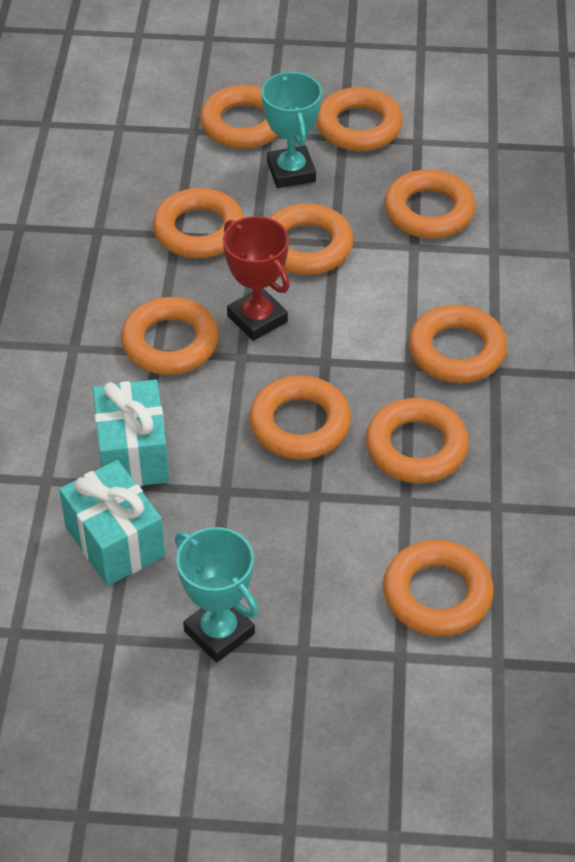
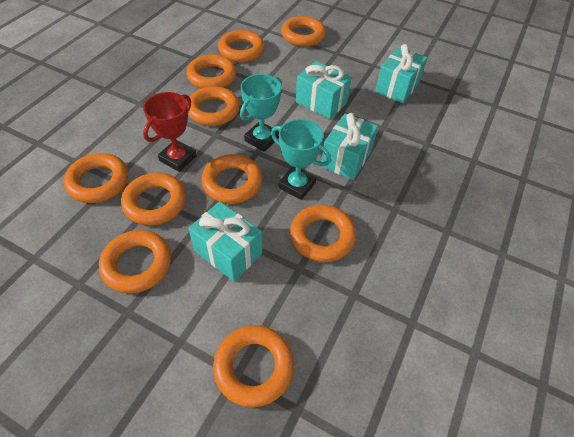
turquoise gift: [59,460,165,586] [93,379,169,486] = 2 -> [188,201,262,281] [296,61,352,119] [321,113,378,180] [375,44,427,103] = 4

